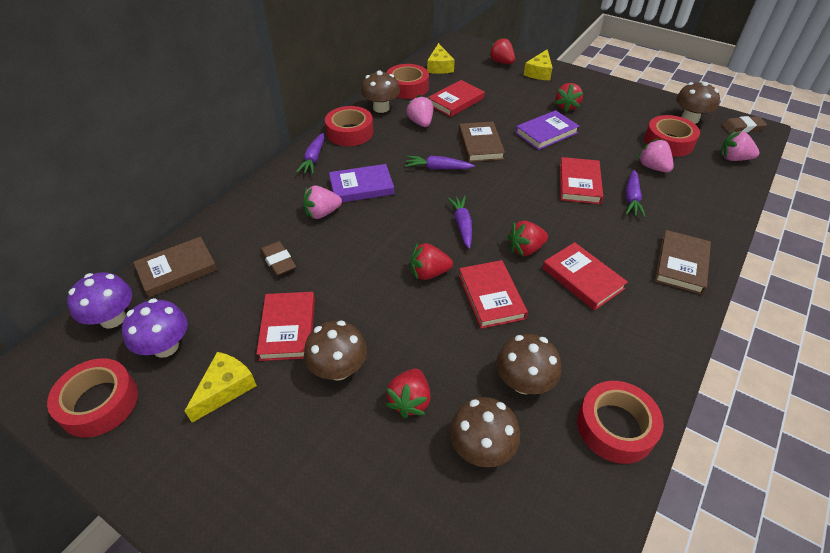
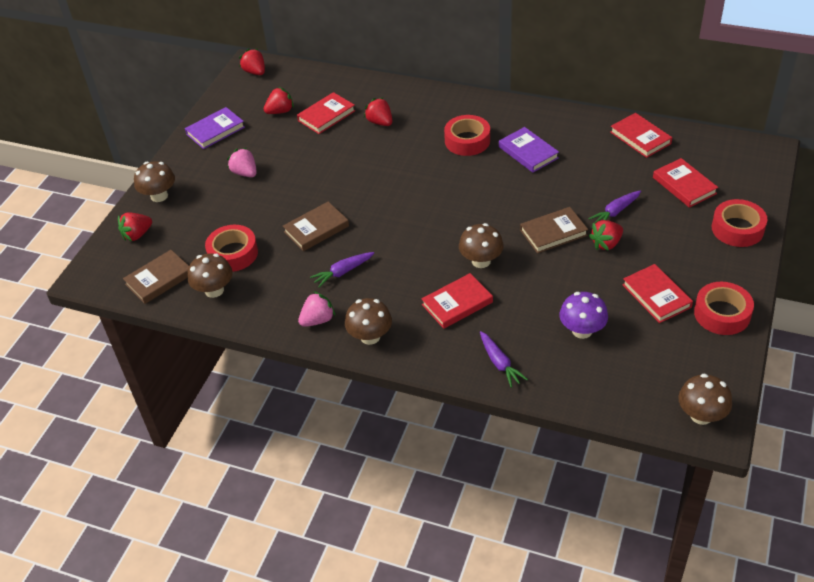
brown eraser: [260,241,296,276] [721,116,767,133] = 2 -> none = 0
pink strawberry: [303,186,342,219] [406,94,433,127] [637,138,674,173] [720,130,759,161] = 4 -> [227,148,257,177] [298,291,335,327] = 2
purple carrot: [296,133,324,174] [405,156,475,169] [447,195,472,249] [626,170,646,217] = 4 -> [310,252,374,288] [480,331,528,388] [588,191,641,223] = 3
purple mushroom: [67,272,132,329] [122,298,188,358] = 2 -> [559,292,608,339] = 1
red tape: [47,358,138,437] [325,106,373,146] [386,64,429,99] [577,381,664,464] [644,115,700,157] = 5 -> [205,225,258,272] [444,115,490,156] [694,282,754,335] [712,199,767,247] = 4
yellow cheese: [185,352,257,423] [427,43,455,74] [524,49,552,80] = 3 -> none = 0

